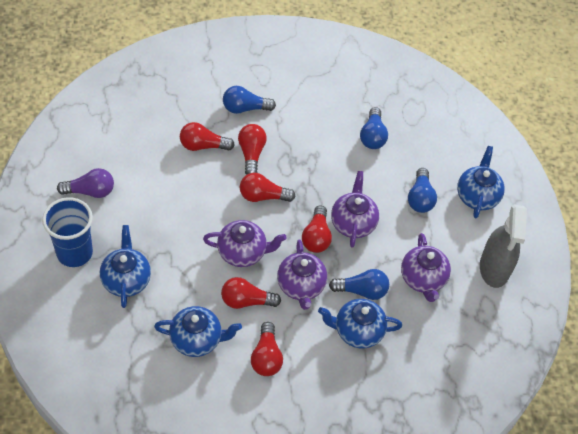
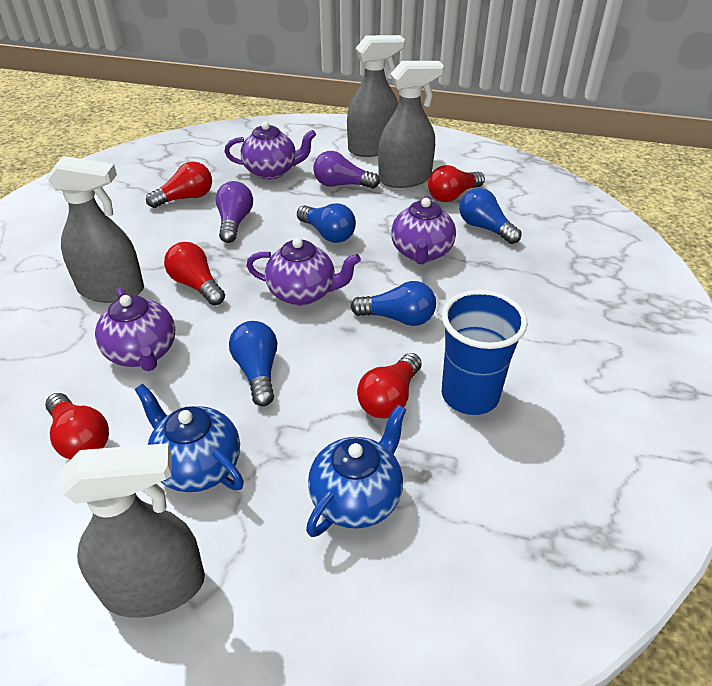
blue teapot: [100,225,151,308] [154,306,242,357] [318,299,402,348] [457,146,505,218] = 4 -> [135,384,244,492] [306,405,406,537] = 2
grey spray bottle: [480,205,527,288] = 1 -> [47,156,144,303] [59,443,205,618] [347,35,405,157] [378,61,444,188] = 4
purple light bulb: [57,168,114,198] = 1 -> [215,181,253,243] [313,151,380,188] = 2
red light bulb: [180,122,235,151] [221,277,281,309] [238,124,267,175] [240,173,296,202] [251,322,283,376] [302,206,332,253] = 6 -> [45,393,109,460] [146,161,212,208] [164,242,225,305] [357,353,422,418] [428,165,485,202] = 5

